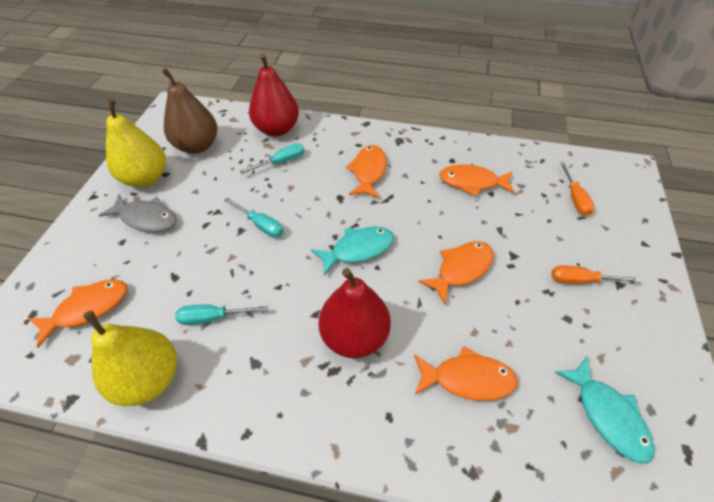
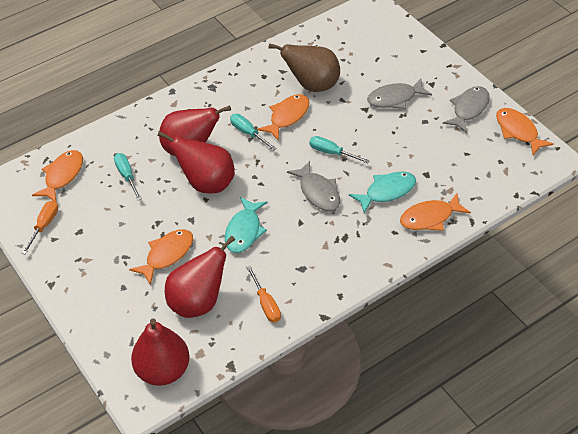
grey fish: [98,194,177,232] = 1 -> [287,161,340,211] [367,79,432,109] [443,86,490,133] = 3
red pear: [249,53,299,137] [319,268,391,358] = 2 -> [131,319,189,386] [158,131,235,194] [159,105,231,156] [165,235,235,318] = 4
yellow pear: [83,310,177,406] [106,98,166,187] = 2 -> none = 0

